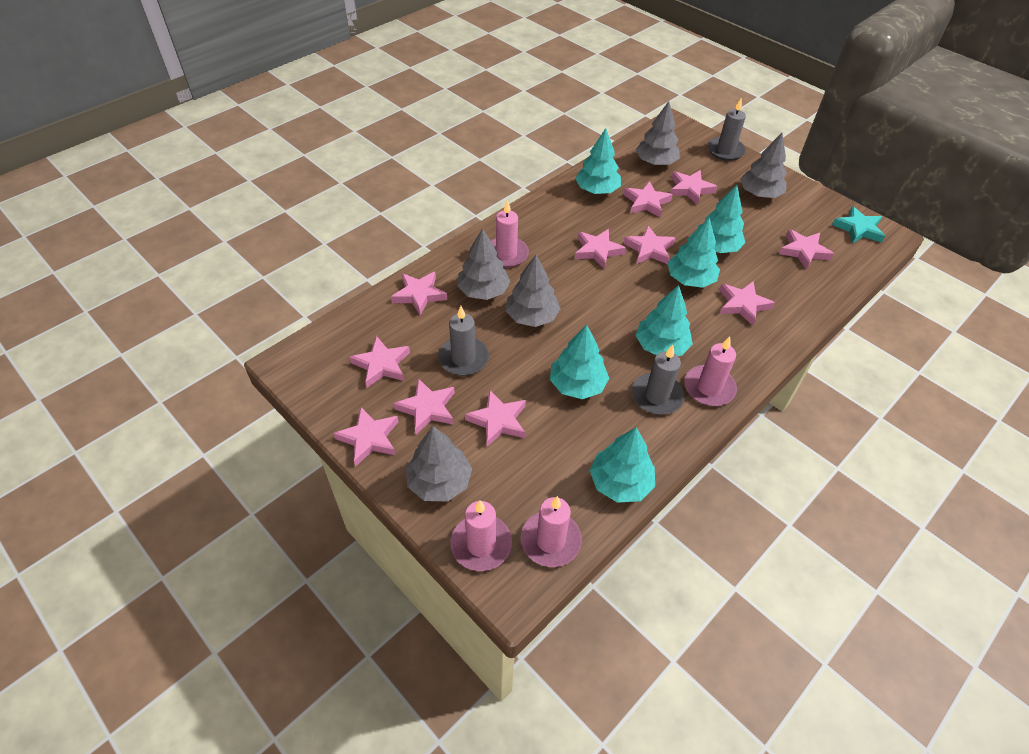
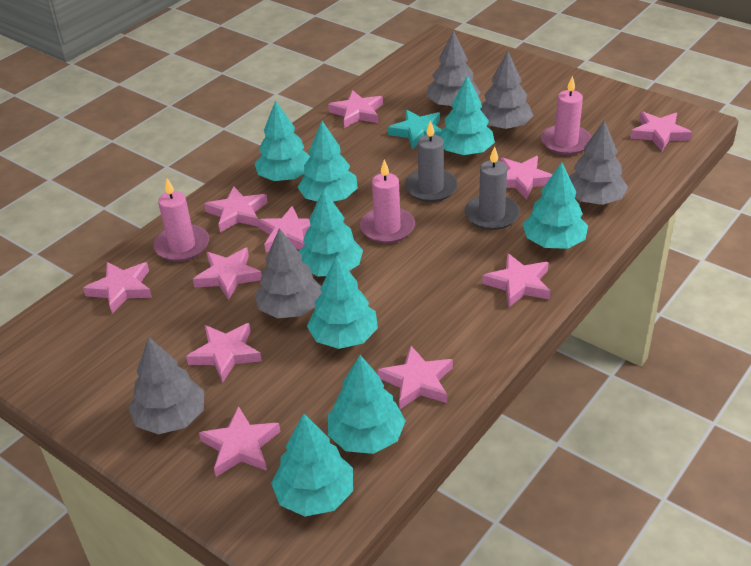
grey candle: [438,306,489,376] [632,345,685,415] [707,98,746,161] = 3 -> [405,121,458,202] [464,146,520,230] = 2
pink candle: [450,500,512,571] [491,200,529,268] [521,496,582,567] [684,336,737,406] = 4 -> [153,178,209,262] [360,160,415,243] [541,76,591,155] = 3
turquoise tree: [550,325,609,399] [575,128,621,194] [590,427,655,503] [635,285,693,356] [668,218,720,288] [697,185,746,253] = 6 -> [254,100,310,181] [271,413,353,516] [298,121,358,202] [299,189,363,276] [307,255,378,349] [328,355,406,454] [439,75,495,155] [523,162,588,249] = 8

